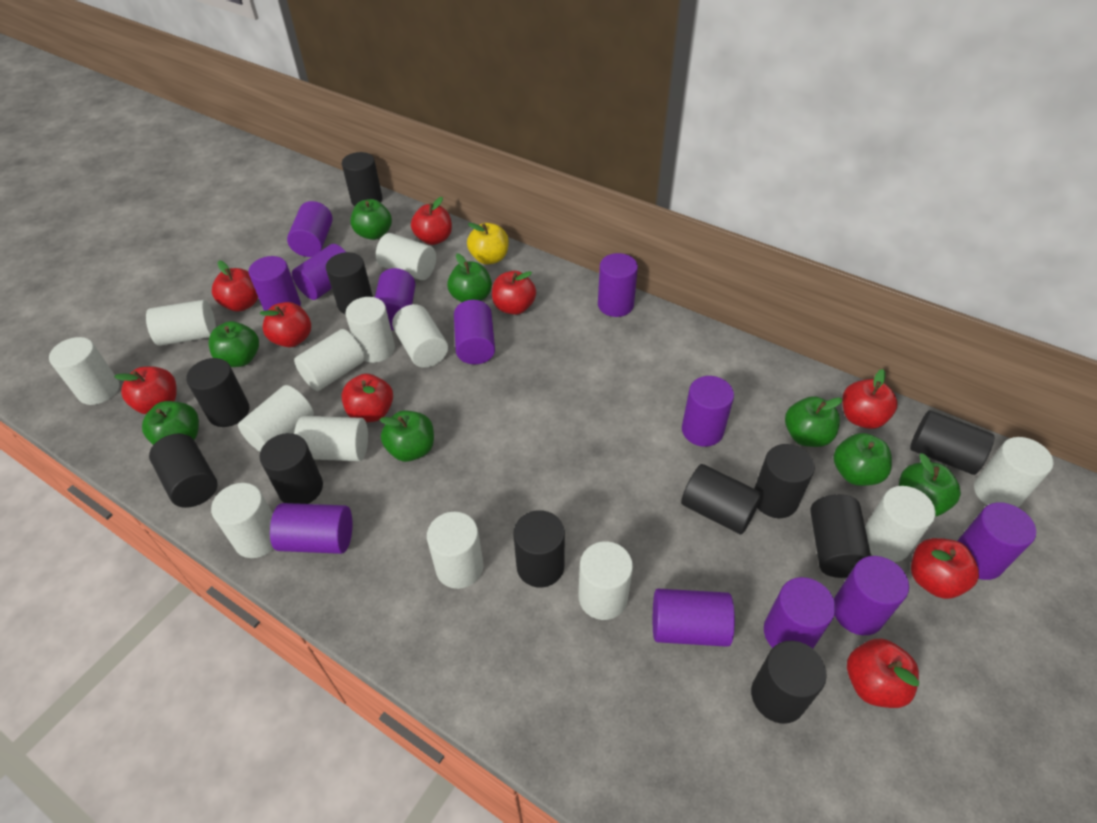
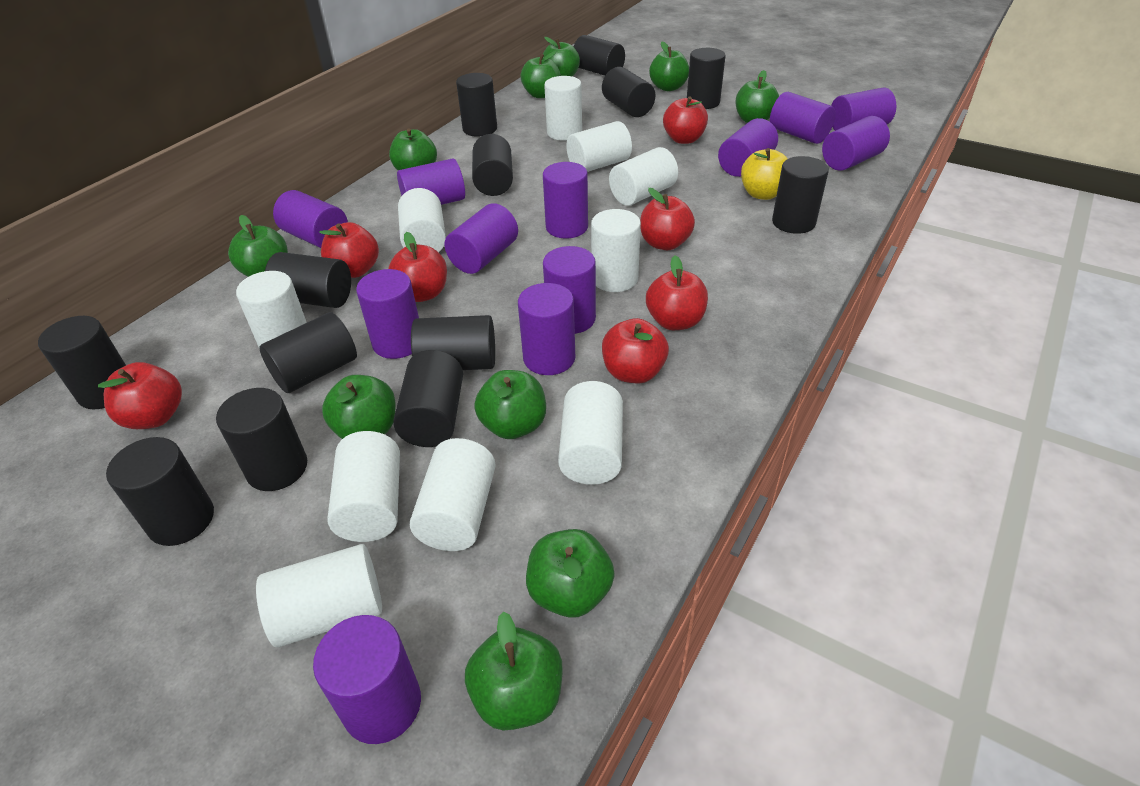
black cylinder: [149,434,218,508] [186,358,249,427] [259,433,323,504] [326,252,373,314] [342,152,382,206] [513,510,565,588] [681,464,762,535] [751,641,827,724] [754,444,815,518] [810,494,871,578] [910,410,994,475] = 11 -> [38,316,126,409] [106,437,214,546] [216,388,307,491] [259,312,357,393] [265,252,351,308] [393,350,463,447] [411,315,495,370] [456,73,497,137] [472,134,513,196] [574,35,625,75] [602,67,655,117] [687,48,725,109] [772,156,829,234] = 13
green apple: [142,401,199,445] [209,321,259,367] [350,199,392,240] [380,410,434,462] [447,253,492,302] [785,396,842,447] [833,433,892,486] [899,453,961,517] = 8 -> [228,215,288,277] [322,375,396,439] [389,128,437,170] [465,612,563,731] [474,370,546,439] [520,51,561,98] [526,529,615,618] [543,37,580,77] [649,41,689,91] [735,70,779,123] = 10
red apple: [114,366,177,414] [212,261,258,312] [259,302,311,347] [341,373,393,422] [411,197,452,245] [492,271,536,315] [842,369,897,429] [847,639,919,708] [911,538,979,599] = 9 -> [98,362,182,429] [319,222,379,278] [388,232,447,302] [602,318,669,383] [640,188,695,250] [646,255,708,330] [663,96,708,144] = 7
white cylinder: [49,337,119,405] [146,300,216,346] [211,483,274,558] [238,385,314,452] [294,329,365,391] [294,416,368,461] [345,297,395,363] [376,233,436,280] [392,304,448,368] [427,512,484,589] [578,541,633,620] [865,486,936,562] [974,437,1054,507] = 13 -> [236,271,307,349] [256,544,382,647] [327,431,400,542] [398,188,446,252] [410,438,496,551] [544,76,582,140] [558,381,623,485] [566,121,632,172] [591,209,641,292] [609,147,678,206] = 10

